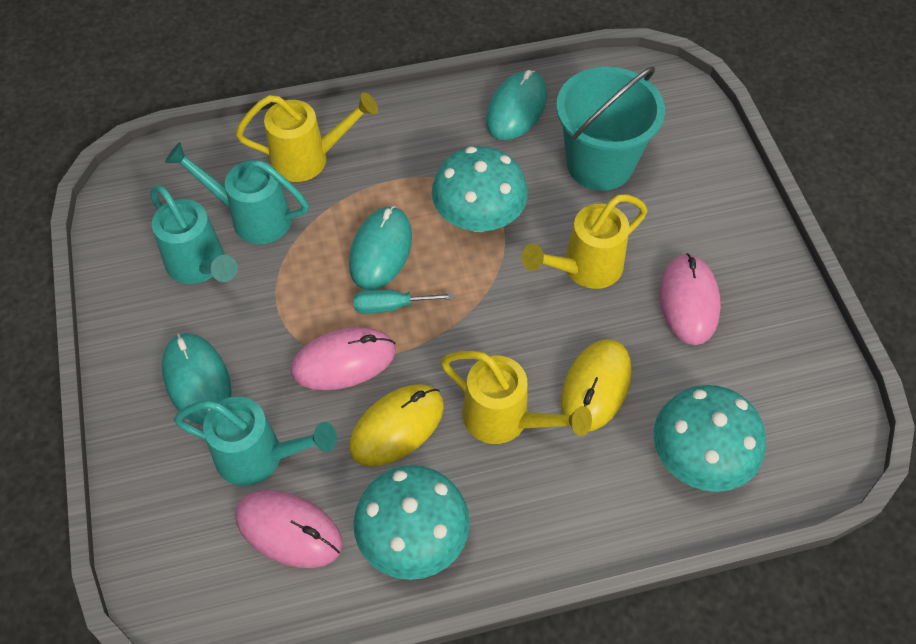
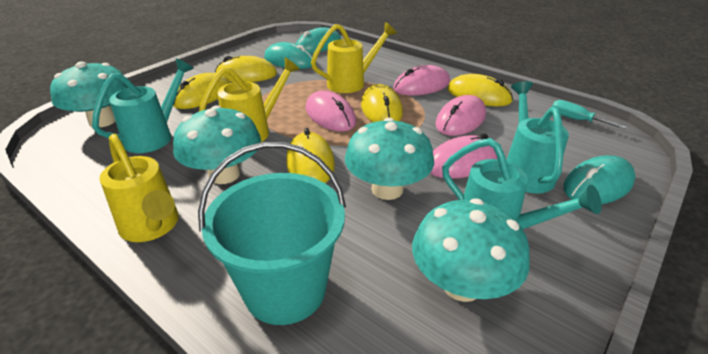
pink mouse: [235,490,343,568] [291,327,396,390] [660,253,721,345] = 3 -> [306,91,356,132] [393,65,450,96] [430,133,498,179] [435,95,486,136] = 4
turquoise mushroom: [354,465,470,580] [432,146,528,232] [654,385,766,492] = 3 -> [50,61,128,128] [173,105,261,184] [345,118,434,200] [412,198,530,302] = 4
yellow mouse: [349,384,444,467] [561,339,631,432] = 2 -> [173,73,230,109] [215,56,277,82] [286,128,335,183] [361,84,403,122] [447,74,513,106] = 5

